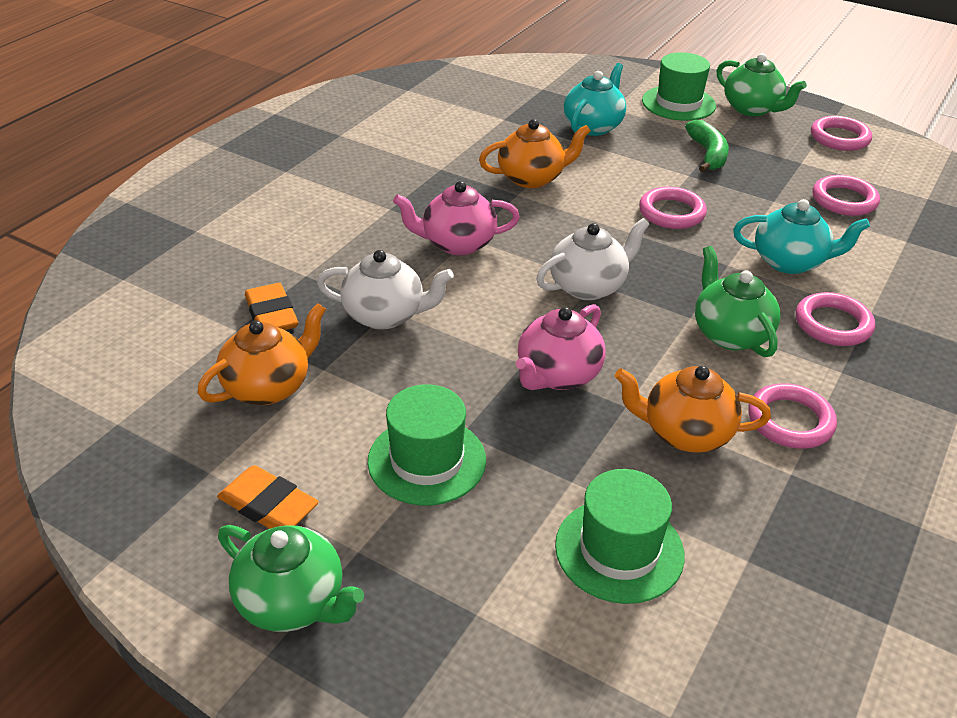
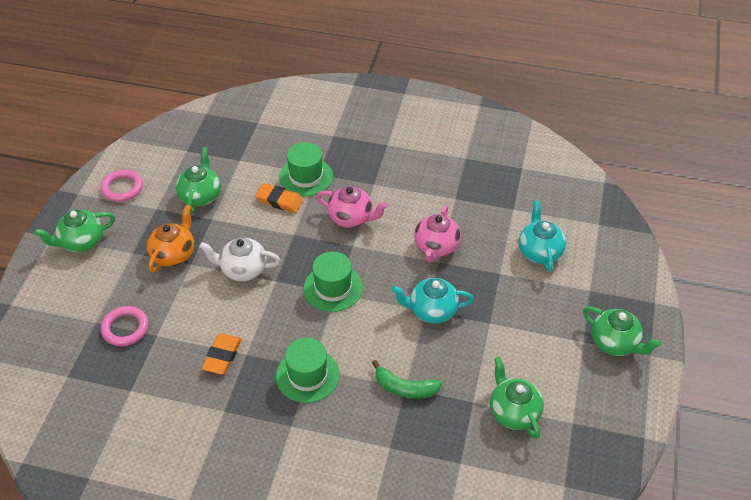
green teapot: [218,525,364,632] [695,246,780,357] [717,53,807,116] = 3 -> [34,210,115,252] [176,147,221,213] [490,357,544,439] [583,306,661,356] = 4
orange teapot: [197,303,326,405] [479,119,591,188] [615,366,771,453] = 3 -> [147,205,194,272] = 1
pink ring: [639,187,707,229] [748,383,837,449] [796,292,875,346] [811,116,872,151] [812,175,880,216] = 5 -> [101,169,143,202] [101,306,148,346] = 2
white teapot: [317,250,454,330] [536,218,650,300] = 2 -> [199,238,280,281] = 1

